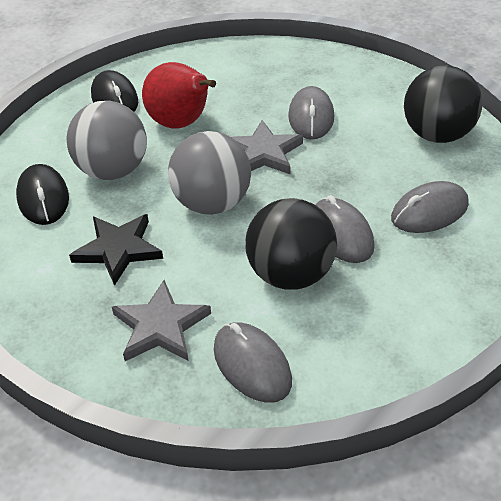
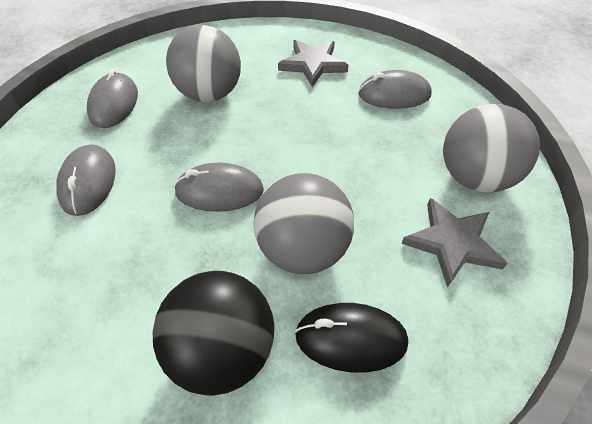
black ball: [245,198,337,290] [404,66,483,143] = 2 -> [153,271,275,396] = 1
black mouse: [16,164,69,225] [91,70,138,112] = 2 -> [295,303,408,373] = 1
black star: [69,214,163,286] = 1 -> none = 0
grey ball: [67,101,147,180] [168,131,251,215] = 2 -> [166,25,241,102] [254,173,354,274] [443,104,540,193] = 3
red pear: [142,62,216,129] = 1 -> none = 0

